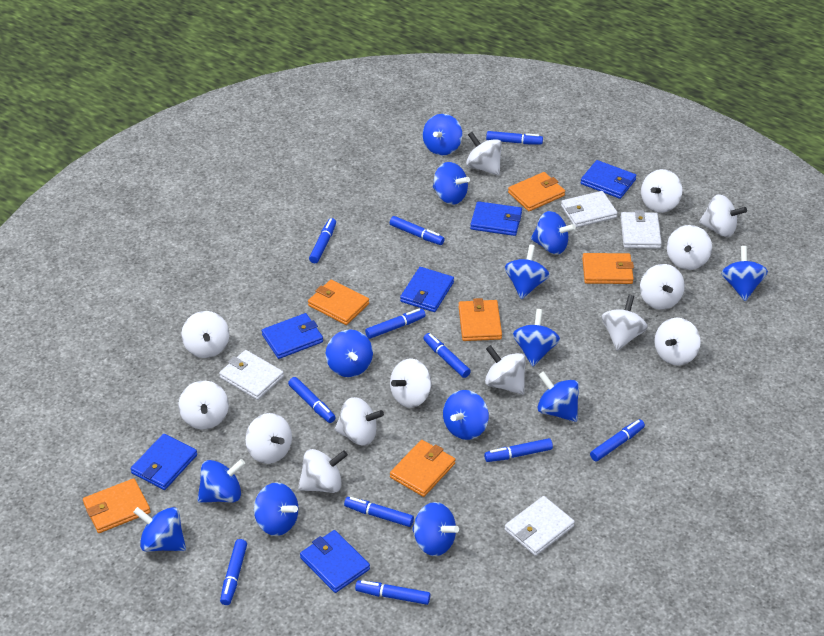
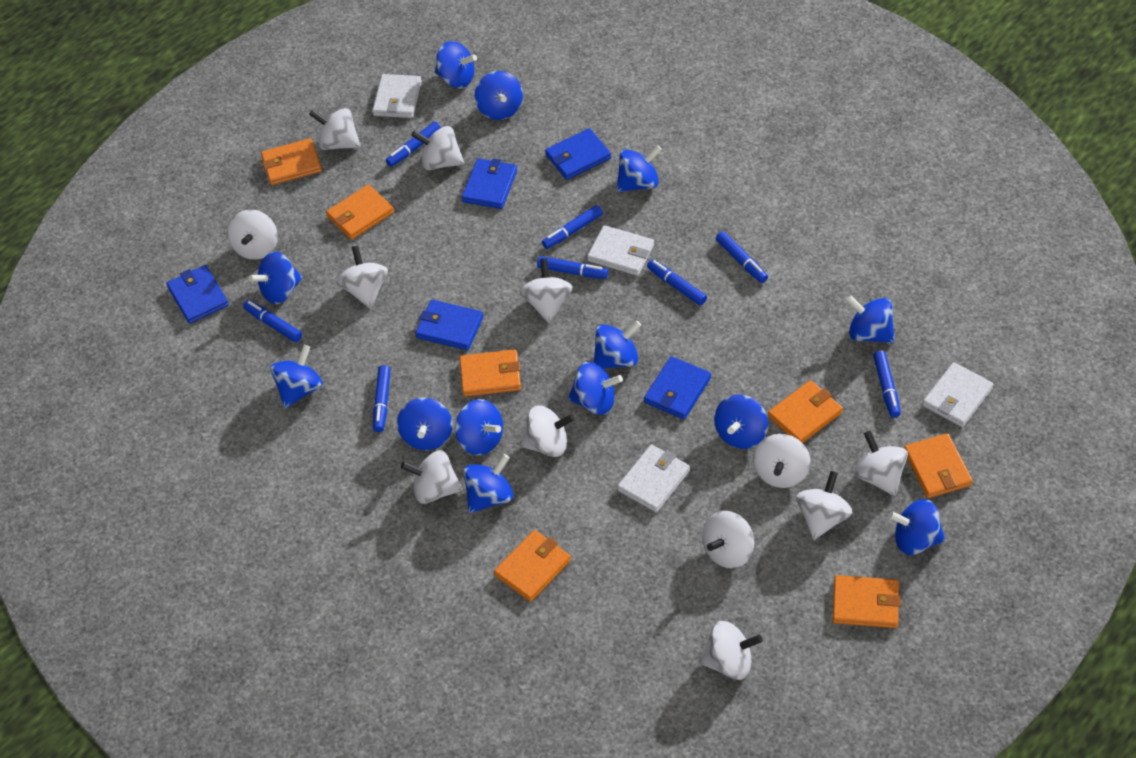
blue marker: [220,539,247,605] [288,377,336,423] [309,218,336,263] [344,497,414,527] [355,580,430,605] [365,309,426,339] [390,216,445,245] [423,333,471,378] [484,438,553,462] [486,131,543,145] [590,419,645,461] = 11 -> [243,300,302,342] [373,365,391,432] [386,122,441,167] [537,256,608,279] [542,205,603,249] [647,259,707,306] [716,231,768,283] [873,351,901,418] = 8
blue wallet: [130,434,197,490] [262,313,323,359] [300,530,370,593] [400,267,454,312] [470,201,522,236] [581,160,636,199] = 6 -> [166,265,229,324] [415,300,484,350] [462,158,517,209] [545,128,611,180] [644,356,711,419] = 5
orange wallet: [83,478,151,533] [308,279,369,325] [390,440,455,497] [458,298,502,341] [508,172,565,211] [582,253,634,284] = 6 -> [261,138,322,185] [326,184,394,240] [459,349,521,397] [494,530,571,602] [768,380,843,443] [833,575,901,628] [904,433,973,498] = 7
white spinning top: [179,381,229,430] [181,311,229,358] [245,413,292,464] [298,449,348,493] [334,397,384,446] [390,359,431,408] [466,132,502,176] [485,345,526,395] [602,295,648,351] [640,264,685,310] [641,169,682,213] [654,318,701,365] [667,225,712,270] [699,194,747,237] = 14 -> [227,209,278,260] [309,108,361,150] [337,246,388,309] [401,450,463,504] [411,126,465,170] [520,258,573,324] [520,405,575,457] [699,621,763,680] [702,511,754,569] [753,434,811,488] [796,471,853,540] [854,431,908,496] = 12

